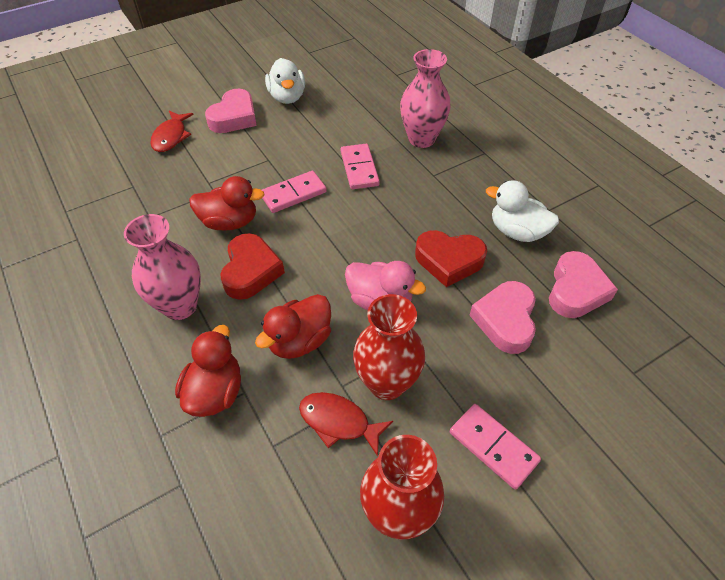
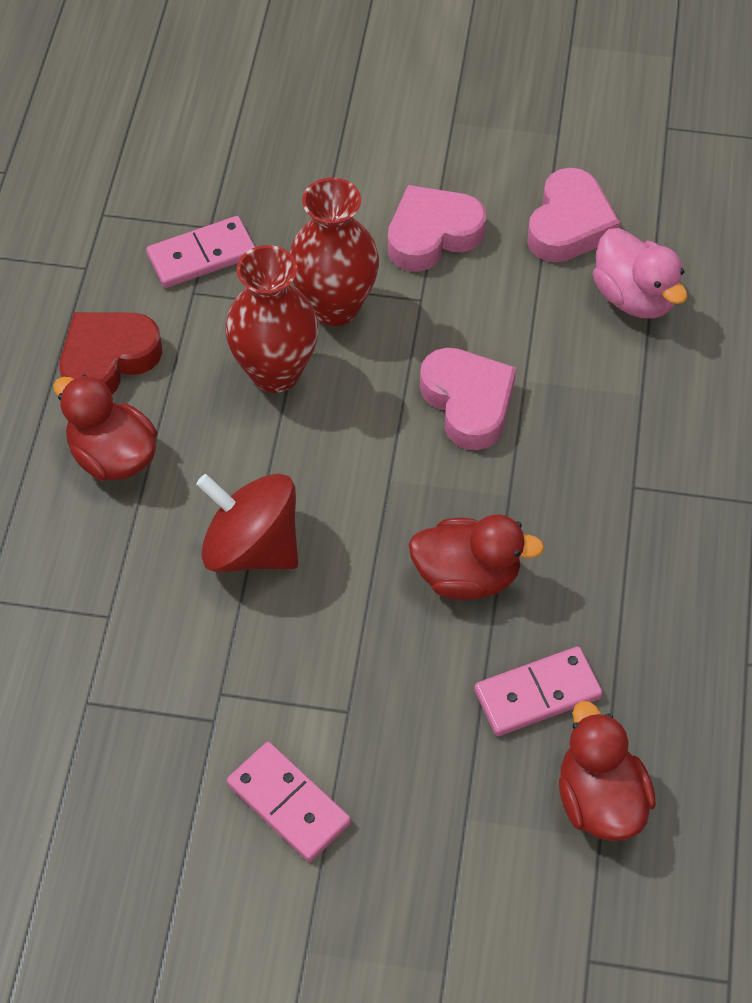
pink vase: [124,214,201,320] [400,49,451,148] = 2 -> none = 0
red fish: [150,111,194,152] [299,392,393,456] = 2 -> none = 0
red heart: [221,233,285,300] [415,230,487,287] = 2 -> [59,312,162,394] = 1
red spinning top: none = 0 -> [196,473,298,572] = 1
white duck: [265,58,305,104] [486,180,559,242] = 2 -> none = 0

